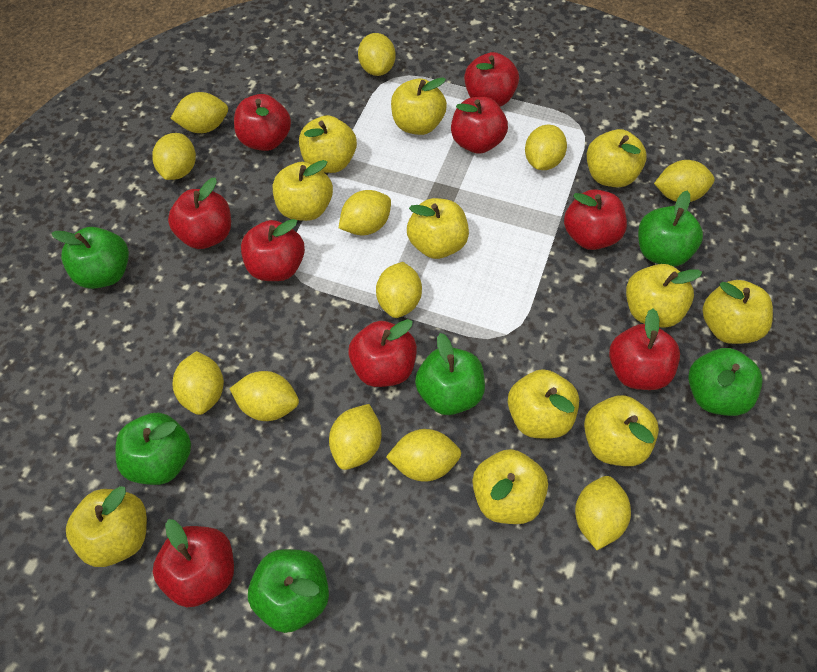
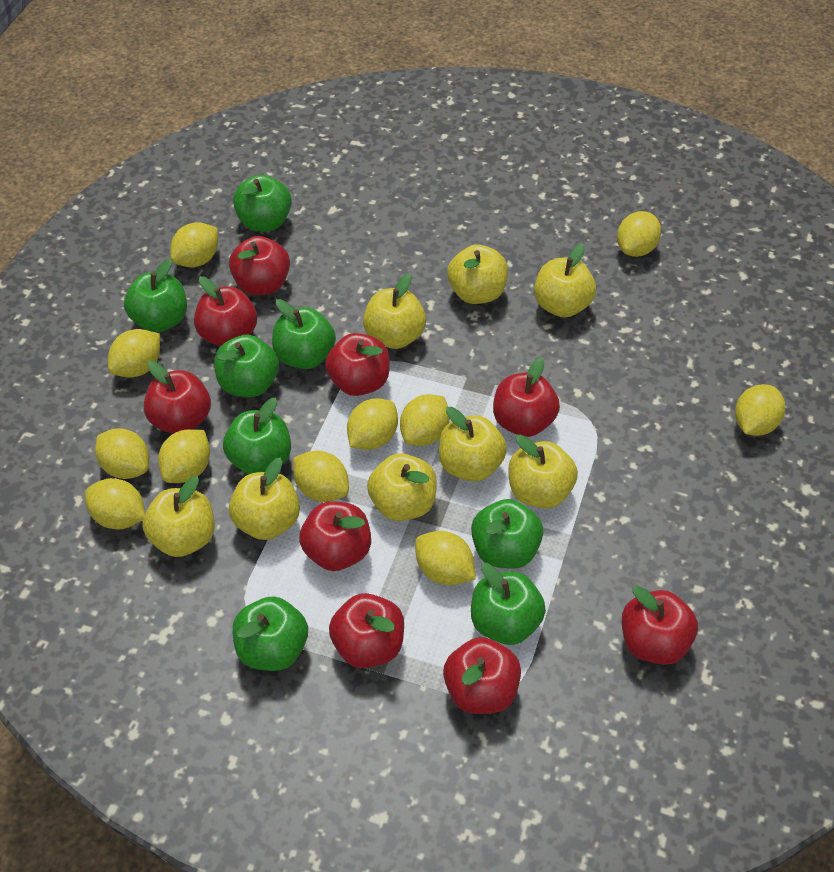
green apple: [51,227,129,289] [115,413,191,485] [248,549,329,633] [415,333,485,415] [638,191,703,267] [688,348,763,416] = 6 -> [124,259,187,332] [214,335,279,397] [223,398,291,474] [233,175,292,232] [233,596,308,671] [272,299,336,369] [471,499,543,569] [471,563,546,645] = 8
yellow apple: [66,486,147,567] [273,160,333,221] [299,115,357,173] [391,77,447,135] [407,198,469,259] [472,449,548,524] [508,369,579,438] [584,395,659,466] [587,129,647,187] [626,264,702,328] [703,280,773,344] = 11 -> [142,476,215,557] [229,458,300,540] [363,273,426,349] [367,453,437,521] [439,407,507,482] [447,244,508,304] [508,435,578,508] [534,243,596,318] = 8
yellow lemon: [152,133,196,180] [170,92,228,133] [172,351,224,415] [229,371,299,421] [329,404,381,470] [339,190,391,235] [358,33,396,76] [376,262,422,318] [386,429,461,482] [525,125,567,170] [575,476,631,550] [654,160,715,202] = 12 -> [85,478,145,529] [95,428,149,479] [108,329,160,377] [158,429,210,483] [170,222,218,267] [293,451,349,502] [347,398,398,450] [400,394,450,446] [415,531,476,585] [617,211,661,257] [735,384,785,436] = 11

